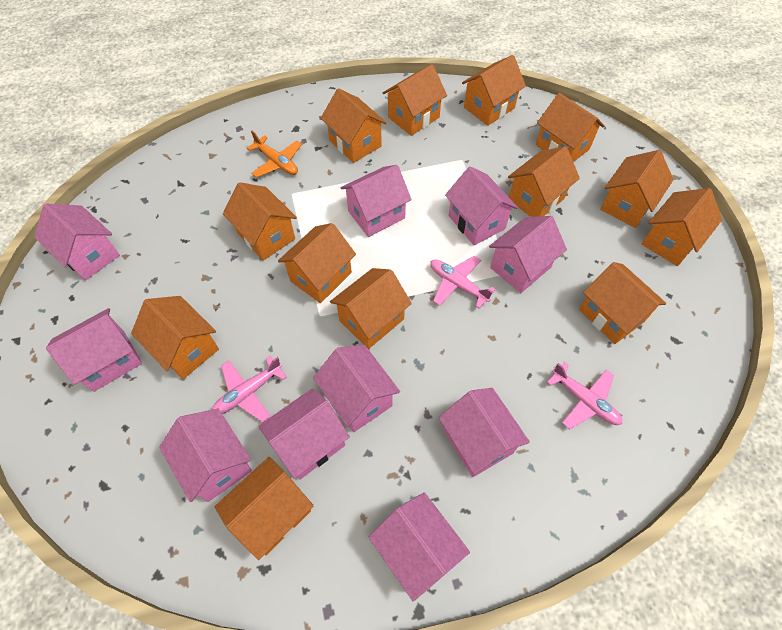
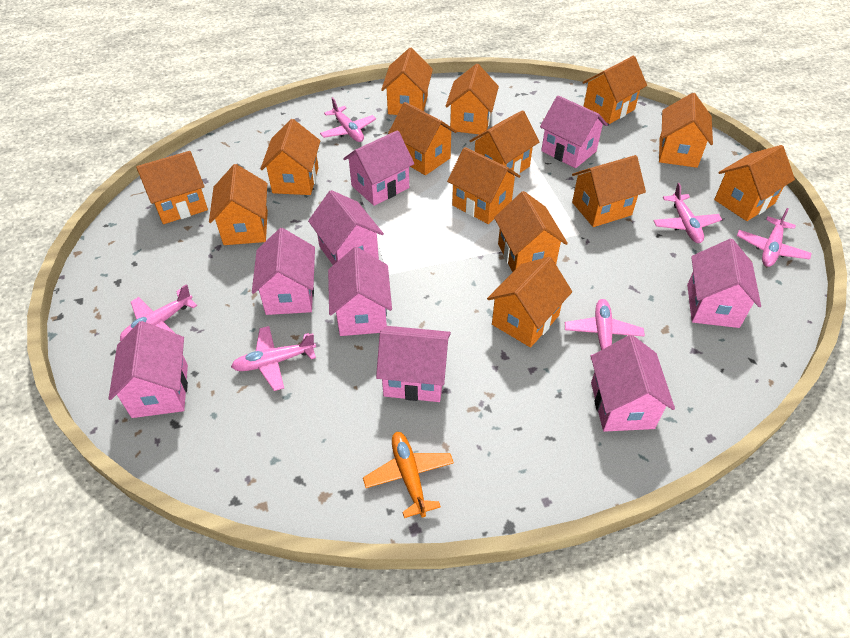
orange house: [131,296,219,379] [214,457,314,560] [223,182,297,260] [278,223,356,303] [321,88,387,163] [330,268,412,349] [383,64,447,136] [462,55,526,126] [508,146,580,217] [536,93,605,162] [579,262,666,344] [600,150,674,228] [642,188,722,266] = 13 -> [136,151,208,224] [209,164,268,245] [260,119,320,195] [381,48,433,115] [388,102,457,175] [446,64,499,134] [447,147,520,224] [470,110,539,177] [487,257,572,347] [494,191,568,272] [572,155,646,227] [583,56,647,124] [659,93,713,168] [714,145,795,221] = 14
pink house: [35,204,120,281] [46,308,142,392] [159,409,252,502] [258,388,350,479] [313,345,400,432] [341,165,412,237] [369,492,470,601] [439,388,530,477] [445,166,518,245] [489,216,567,293] = 10 -> [108,321,188,418] [252,228,315,315] [308,190,384,265] [328,247,392,336] [343,130,414,206] [376,326,451,402] [540,95,608,168] [591,335,675,432] [687,239,761,328] = 9
pink plane: [212,356,287,422] [430,256,496,309] [547,362,622,429] = 3 -> [120,284,197,341] [231,326,316,391] [320,97,376,142] [565,299,645,360] [653,183,722,243] [737,208,812,267] = 6

